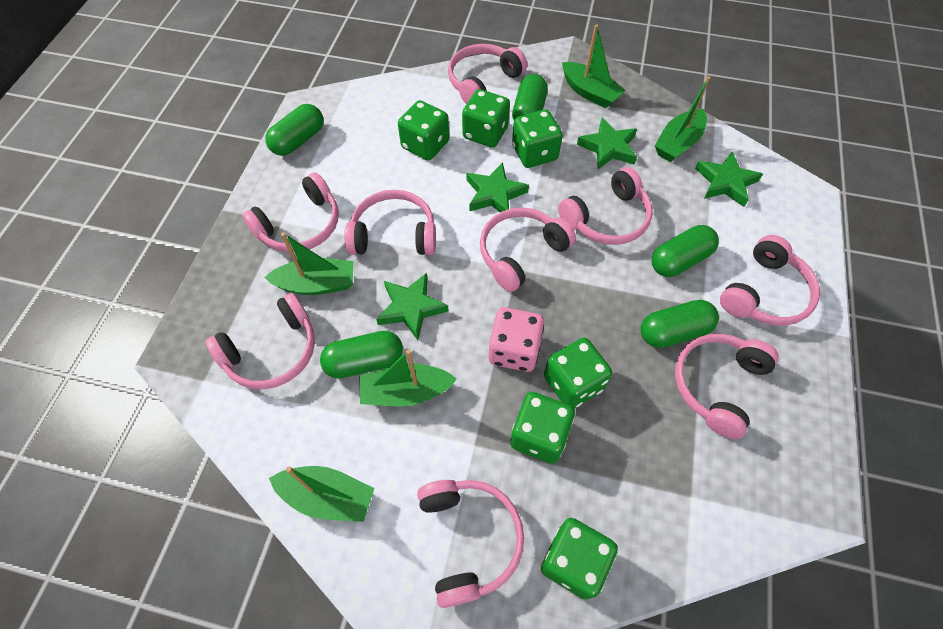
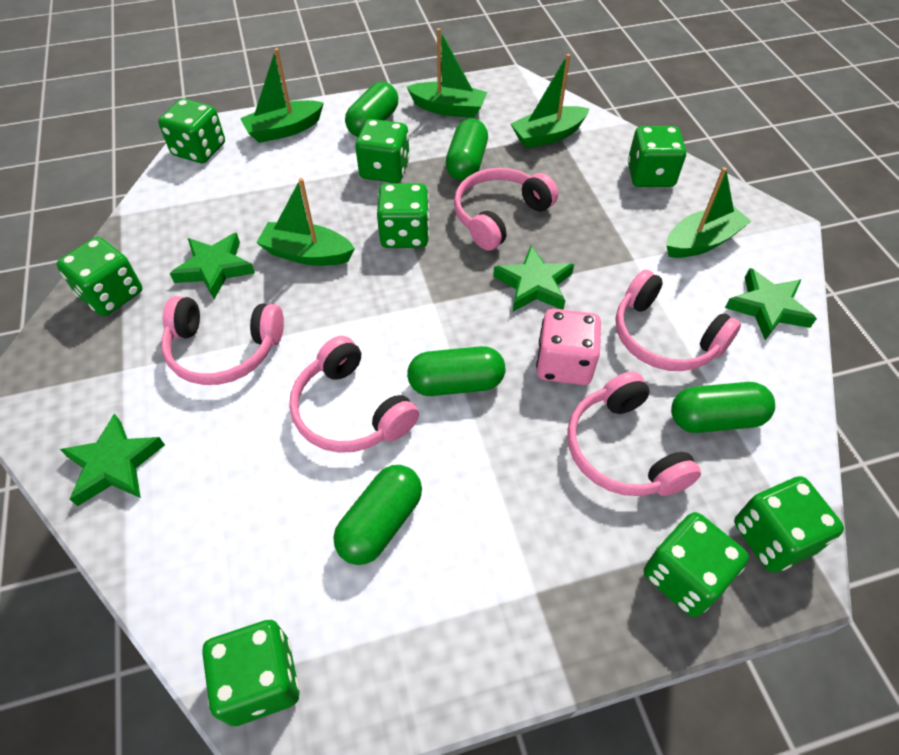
green dice: [398,100,449,161] [462,89,510,148] [510,392,575,464] [512,109,563,168] [541,518,618,599] [544,338,613,408] = 6 -> [57,237,142,316] [158,99,225,163] [202,620,299,726] [355,119,410,183] [377,183,429,248] [628,126,686,187] [644,512,749,617] [734,476,844,573] = 8
pink headphones: [205,293,315,389] [242,172,339,252] [344,190,436,255] [417,480,524,608] [448,44,527,104] [480,207,576,292] [558,167,653,245] [675,333,779,439] [720,235,820,326] = 9 -> [161,296,284,385] [289,336,419,453] [454,168,558,251] [567,372,701,496] [615,270,741,371] = 5

